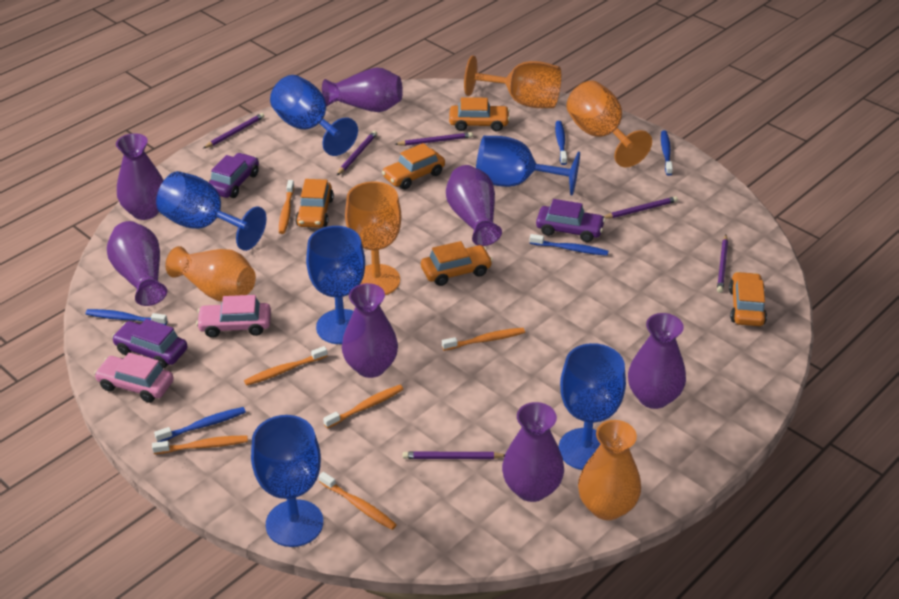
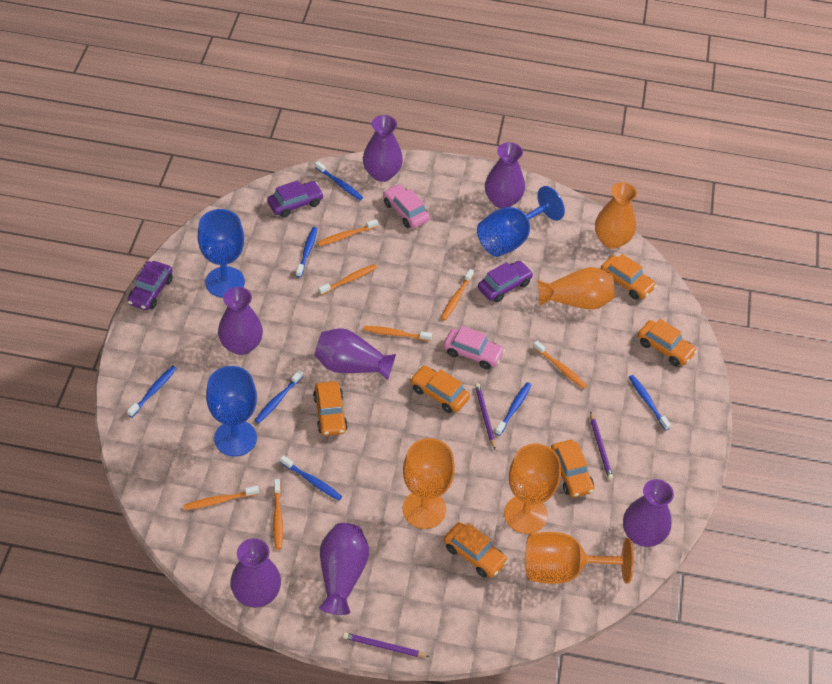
blue goblet: [156,171,267,251] [251,415,323,547] [270,75,358,156] [306,226,365,344] [476,136,580,196] [559,343,626,470] = 6 -> [198,209,245,298] [206,366,257,456] [477,186,565,257] = 3
blue toothbrush: [85,309,167,325] [154,407,246,442] [529,234,608,256] [555,121,567,165] [661,130,673,176] = 5 -> [127,366,177,417] [255,370,303,423] [280,455,342,501] [296,227,318,278] [315,161,363,200] [495,382,531,436] [629,375,671,431] = 7
orange car: [295,179,334,228] [382,143,445,189] [421,241,493,286] [449,97,510,132] [729,272,767,326] = 5 -> [313,381,348,436] [410,365,470,413] [444,522,508,578] [551,440,594,497] [601,254,657,300] [638,319,697,366] = 6
orange toothbrush: [152,436,248,454] [244,346,328,386] [279,180,294,234] [319,472,397,530] [323,385,404,428] [442,328,525,351] = 6 -> [184,486,259,510] [273,479,283,549] [317,219,378,246] [318,264,377,295] [364,326,432,341] [441,269,474,320] [533,341,587,389] = 7
purple pencil: [203,113,264,149] [337,131,377,175] [395,132,473,146] [403,452,505,459] [603,196,678,219] [717,235,728,293] = 6 -> [343,633,430,657] [475,383,495,449] [590,412,613,480] = 3

